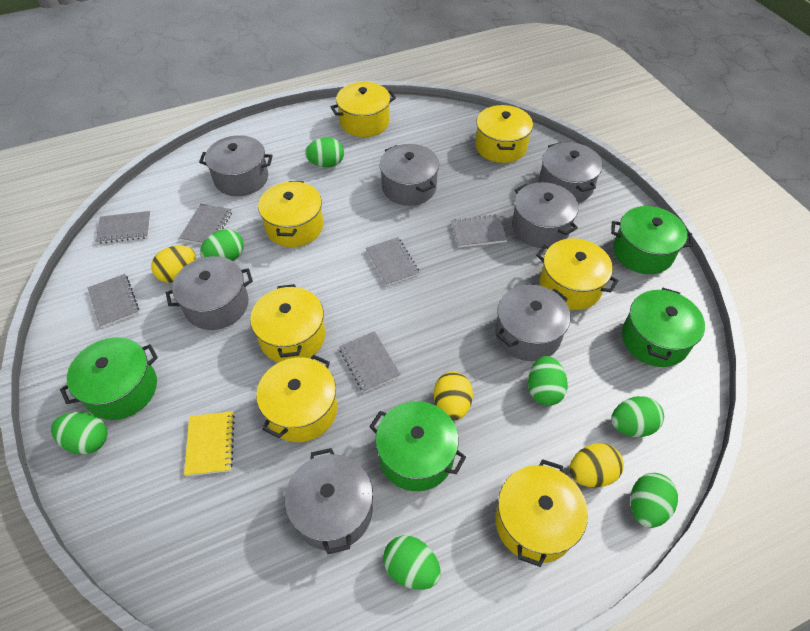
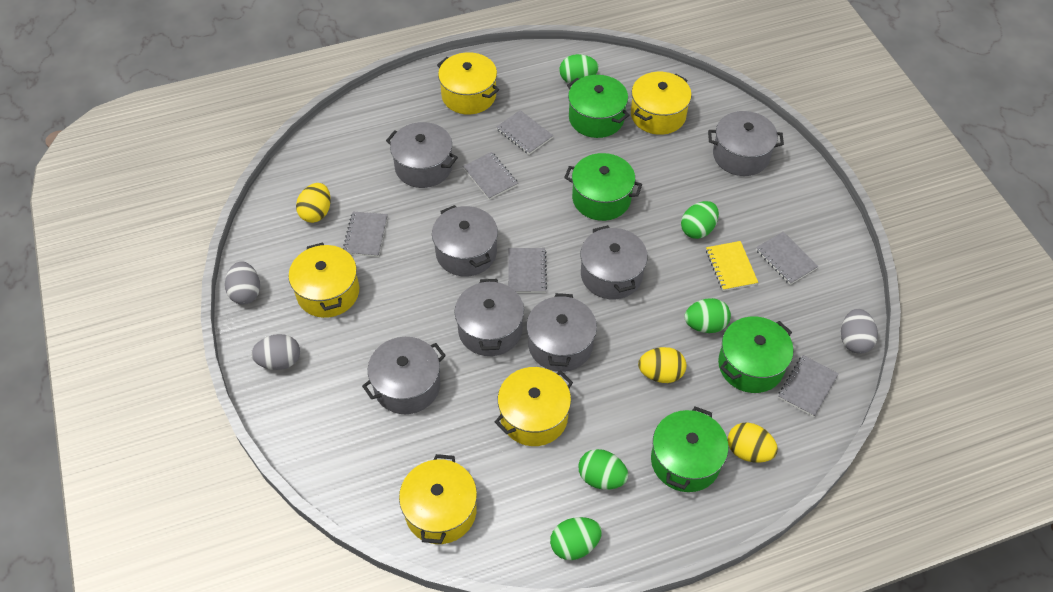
green egg: [51,412,108,455] [200,229,244,261] [305,138,344,167] [383,535,441,590] [528,356,568,406] [611,396,664,437] [630,473,678,528] = 7 -> [550,517,602,560] [559,54,599,83] [578,449,628,490] [681,201,719,239] [684,298,731,333] = 5
grey egg: none = 0 -> [225,262,260,304] [251,334,300,370] [841,309,878,354] = 3
yellow pot: [250,284,325,362] [256,355,337,442] [258,181,323,247] [331,82,396,137] [475,105,533,163] [495,459,588,567] [536,238,618,310] = 7 -> [288,242,359,318] [399,454,477,544] [437,52,499,114] [495,367,573,446] [631,72,692,135] = 5

